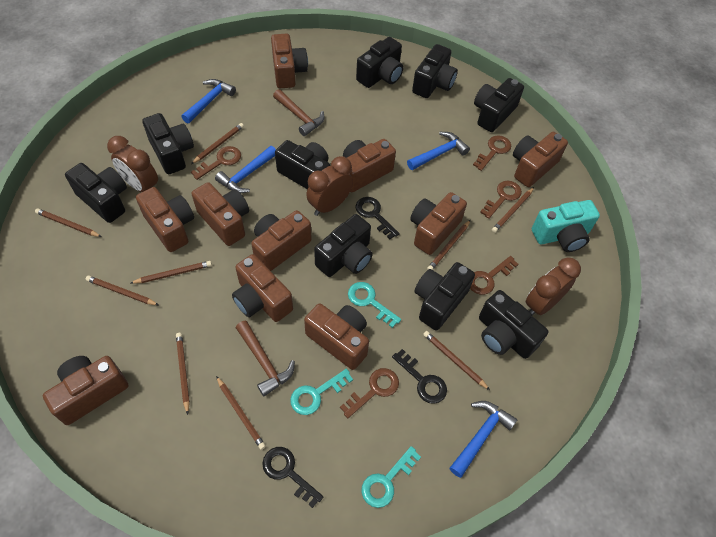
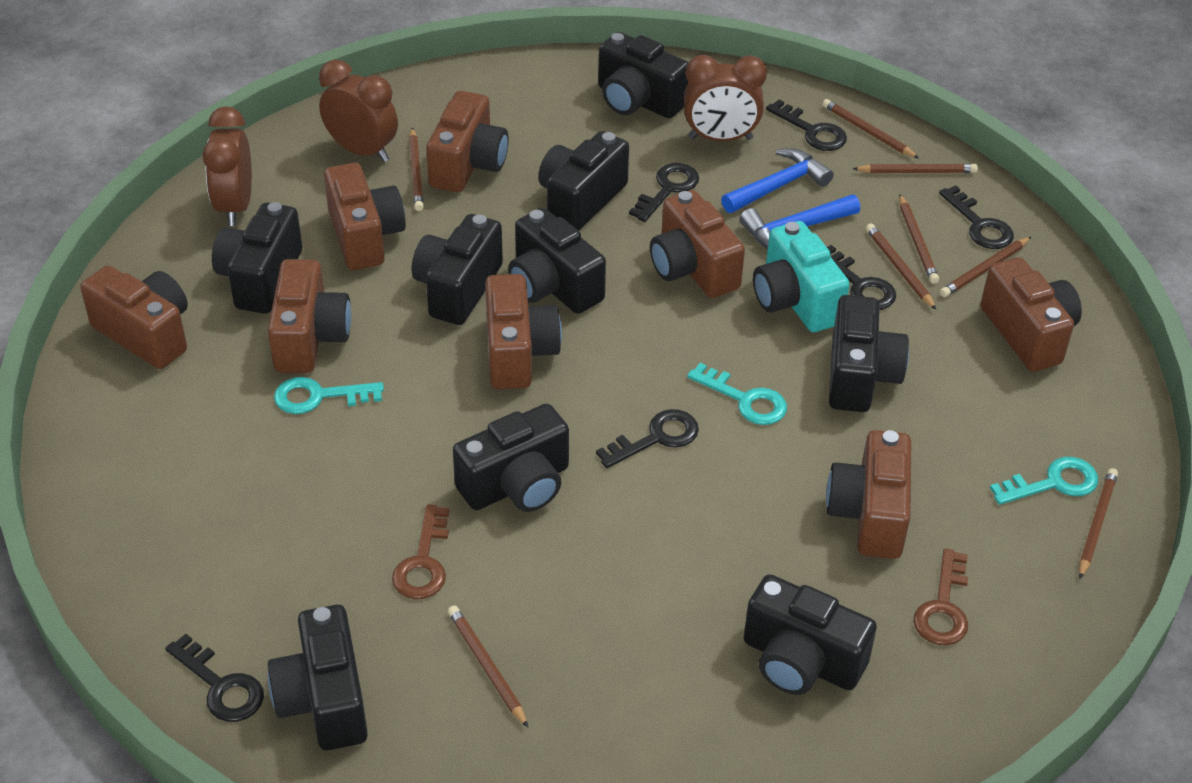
black key: [262,447,323,508] [356,197,400,239] [392,349,447,404] = 3 -> [165,634,264,722] [596,409,699,468] [629,163,699,222] [766,100,847,151] [827,245,896,310] [939,186,1014,249] = 6
blue hammer: [181,79,236,123] [215,146,276,193] [407,132,470,170] [450,401,518,478] = 4 -> [721,148,834,213] [739,194,860,250] = 2
brown camera: [43,356,128,425] [136,187,194,252] [192,182,249,246] [232,254,293,322] [251,210,312,271] [271,34,308,88] [304,303,369,370] [343,139,396,192] [410,192,467,255] [513,132,568,187] = 10 -> [80,265,188,369] [268,259,351,373] [324,163,406,270] [426,91,509,192] [485,274,562,389] [650,190,745,298] [826,430,912,559] [980,257,1082,372] = 8
brown hammer: [236,320,295,396] [273,89,325,136] = 2 -> none = 0
brown key: [191,146,241,180] [340,368,399,418] [470,256,518,295] [473,135,511,171] [480,181,522,219] = 5 -> [392,505,449,599] [913,548,968,645] = 2
brown pencil: [35,209,102,237] [86,276,158,305] [131,261,212,284] [176,333,190,415] [191,123,244,164] [216,376,266,450] [423,331,490,390] [427,220,470,270] [492,187,534,233] = 9 -> [409,127,424,211] [448,605,528,727] [822,99,919,159] [853,164,978,173] [866,223,936,310] [899,194,939,284] [940,237,1031,297] [1079,468,1118,579] = 8

